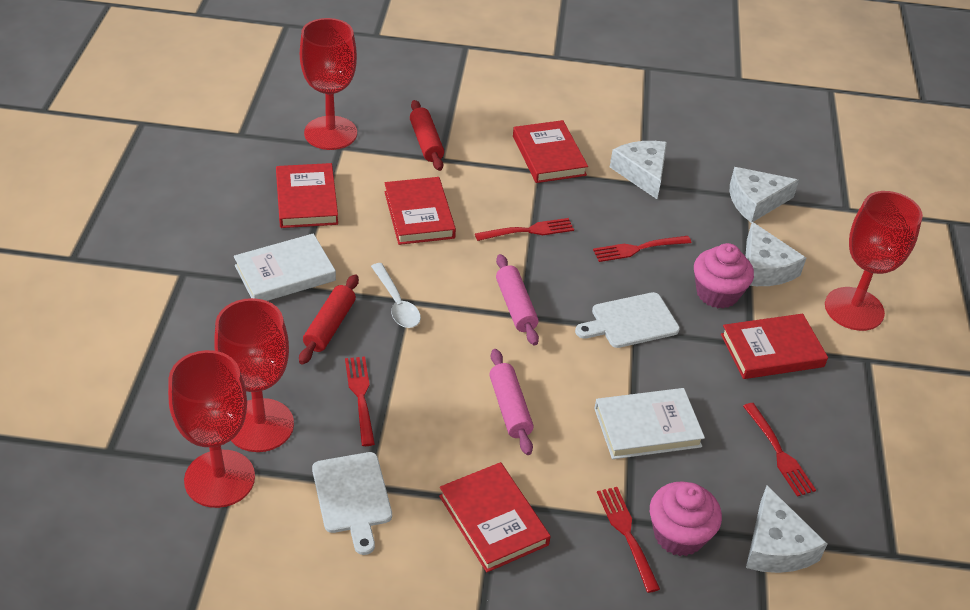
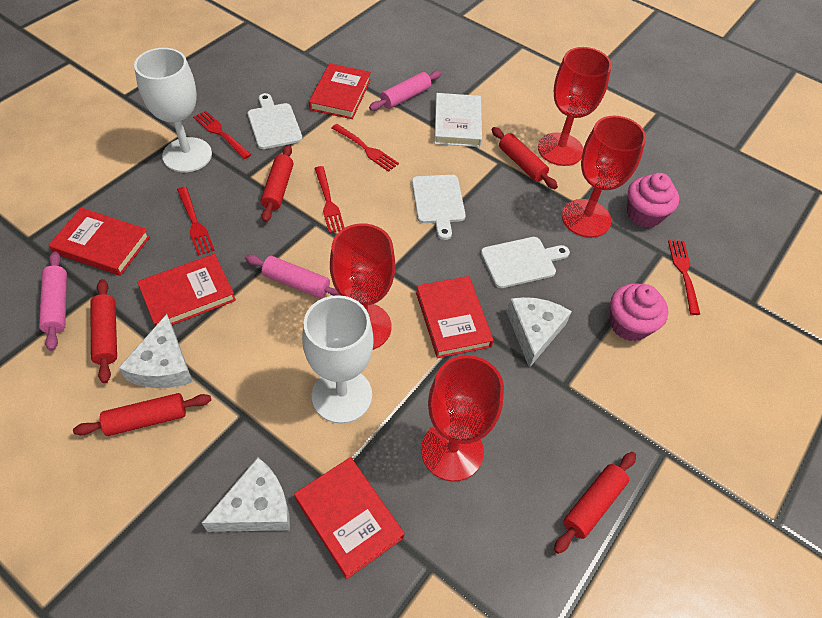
pink rolling pin: [489,349,533,455] [496,254,539,346] = 2 -> [39,252,67,351] [245,254,339,298] [369,71,441,111] = 3
red rolling pin: [299,275,359,365] [410,100,444,171] = 2 -> [73,393,211,436] [90,279,117,383] [261,145,293,222] [492,127,558,189] [554,452,636,554] = 5
white book: [234,233,336,301] [594,388,705,459] = 2 -> [434,93,482,147] = 1
white cheese: [610,141,667,199] [730,167,799,223] [745,222,806,286] [746,485,827,573] = 4 -> [119,314,193,388] [202,457,290,532] [507,297,572,368] = 3
white cutting board: [312,452,392,555] [575,292,680,348] = 2 -> [248,93,302,149] [412,175,466,240] [481,237,570,288] = 3
white goblet: none = 0 -> [134,48,212,172] [302,295,374,424] = 2
white spoon: [371,263,421,328] = 1 -> none = 0

